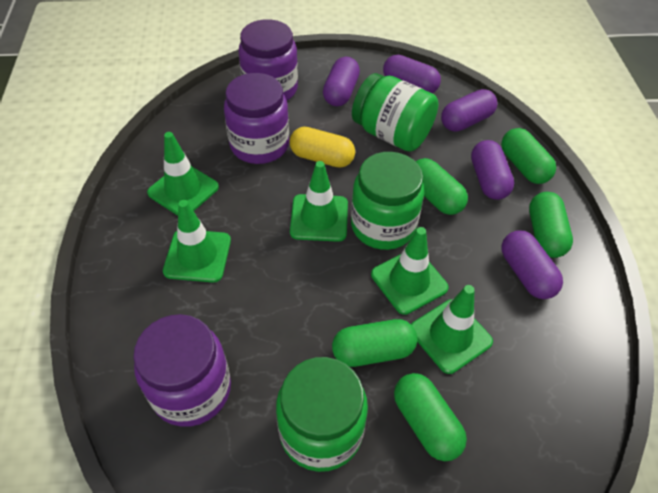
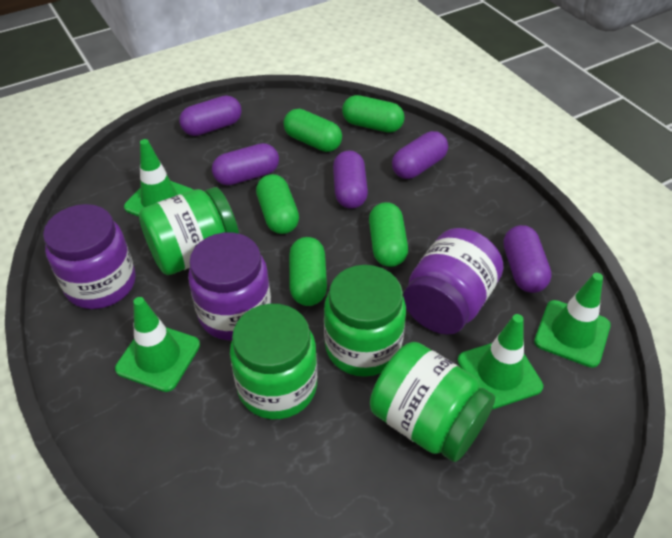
green jar: [276,357,368,472] [351,152,424,250] [352,73,438,152] = 3 -> [139,187,239,275] [230,304,317,419] [324,265,406,377] [370,342,495,462] = 4
green traffic cone: [147,132,219,216] [163,200,231,283] [290,161,348,242] [371,227,449,315] [411,285,493,374] = 5 -> [115,297,200,392] [124,139,193,217] [458,314,543,409] [534,273,611,368] = 4
yellow capsule: [290,127,355,168] = 1 -> none = 0

